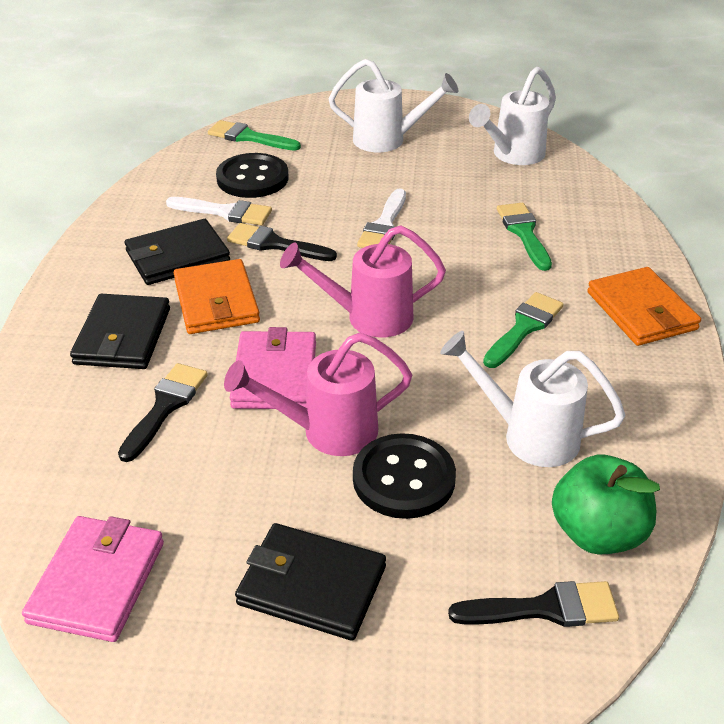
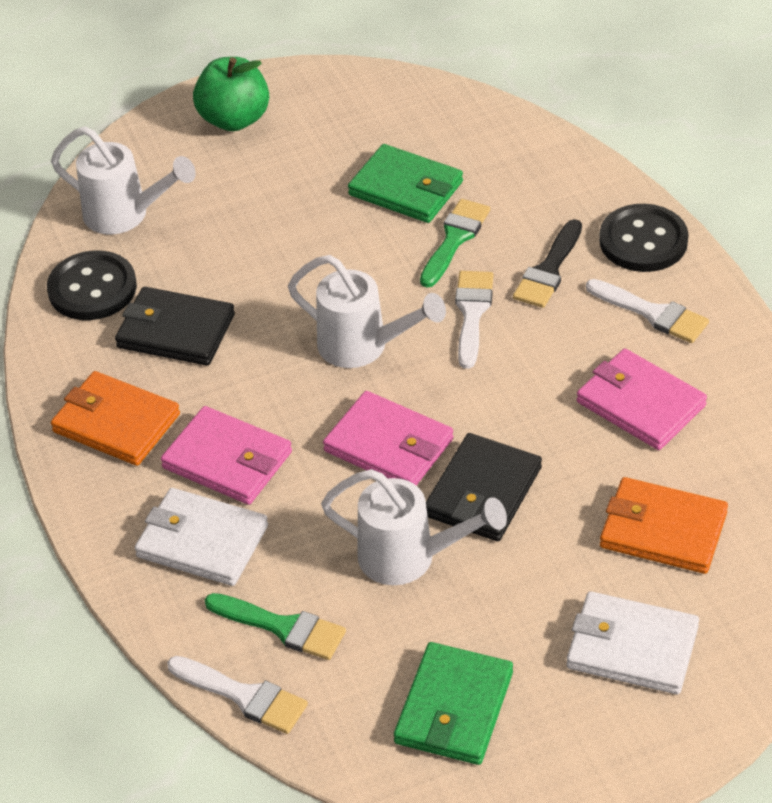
black brush: [118,363,208,462] [227,223,337,261] [448,581,619,627] = 3 -> [513,219,582,308] = 1
black wallet: [70,294,170,369] [124,219,230,285] [235,523,386,641] = 3 -> [115,287,235,366] [426,433,542,541] = 2
green brush: [208,120,301,151] [483,292,564,368] [497,203,552,271] = 3 -> [205,593,346,660] [420,199,490,288] = 2
green wallet: none = 0 -> [348,144,463,223] [394,642,513,765] = 2
pink wallet: [22,516,164,642] [230,327,316,409] = 2 -> [161,406,292,505] [323,391,453,486] [577,349,707,450] = 3
pink watering can: [224,332,412,456] [280,225,446,337] = 2 -> none = 0
white brush: [166,197,272,225] [357,188,406,248] = 2 -> [167,656,308,734] [455,271,493,369] [586,279,709,343] = 3
white wallet: none = 0 -> [135,488,268,586] [566,591,699,694] = 2

